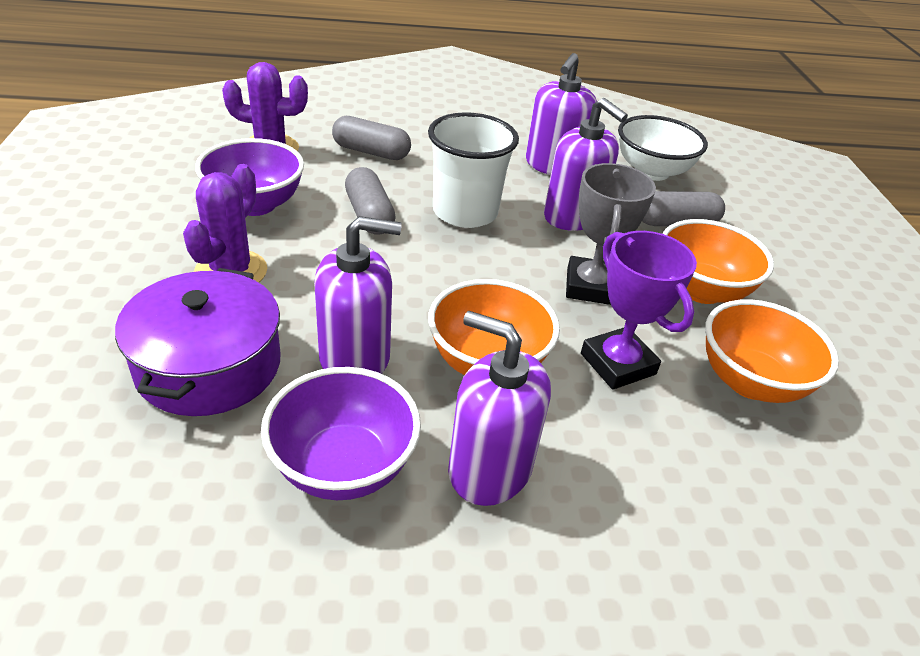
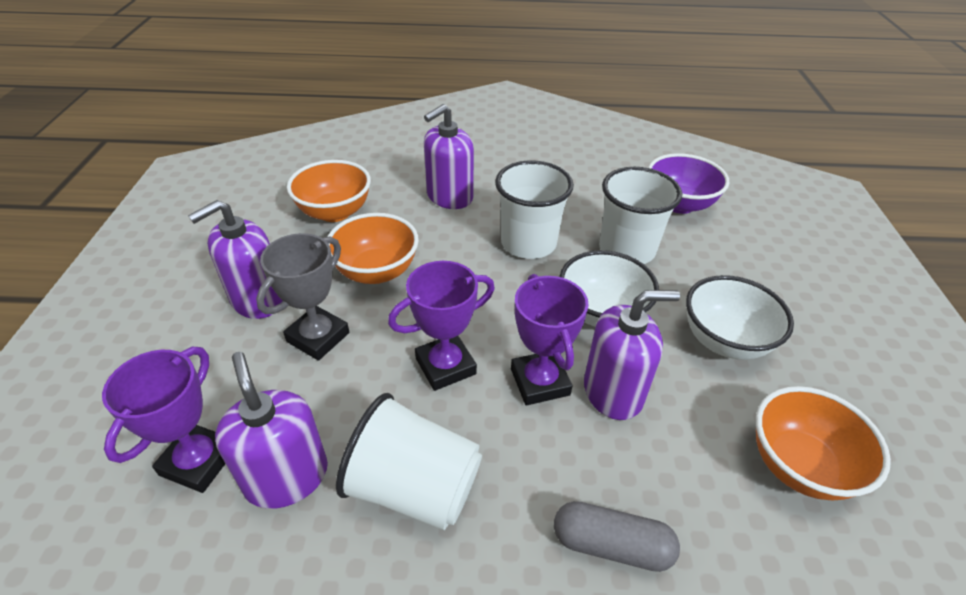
grey capsule: [332,116,411,160] [345,167,396,235] [642,191,725,226] = 3 -> [554,501,680,572] = 1
purple bowl: [195,138,304,216] [261,367,421,500] = 2 -> [648,153,729,214] = 1
purple cactus: [183,164,267,283] [222,62,308,151] = 2 -> none = 0
purple pot: [115,268,281,416] = 1 -> none = 0
purple trophy: [581,231,697,390] = 1 -> [102,347,225,493] [388,261,495,391] [511,274,589,405] = 3
white bowl: [618,115,708,181] = 1 -> [559,250,659,327] [686,275,794,360] = 2
white cup: [428,112,519,228] = 1 -> [336,393,482,530] [495,161,574,259] [599,167,682,264] = 3

